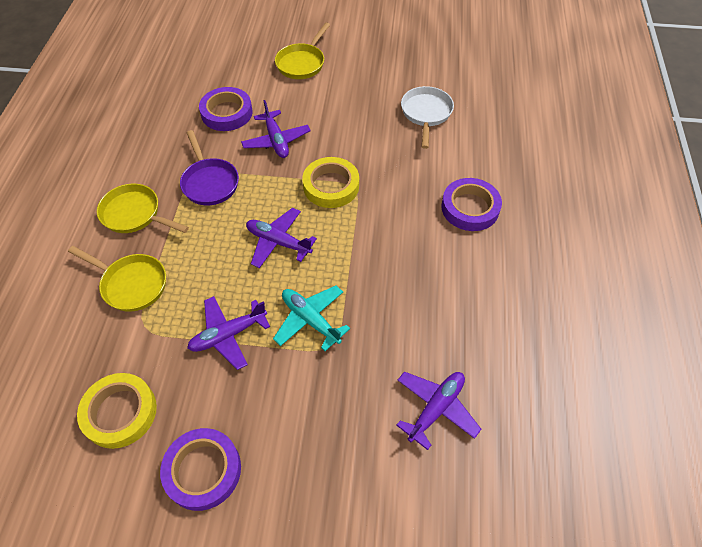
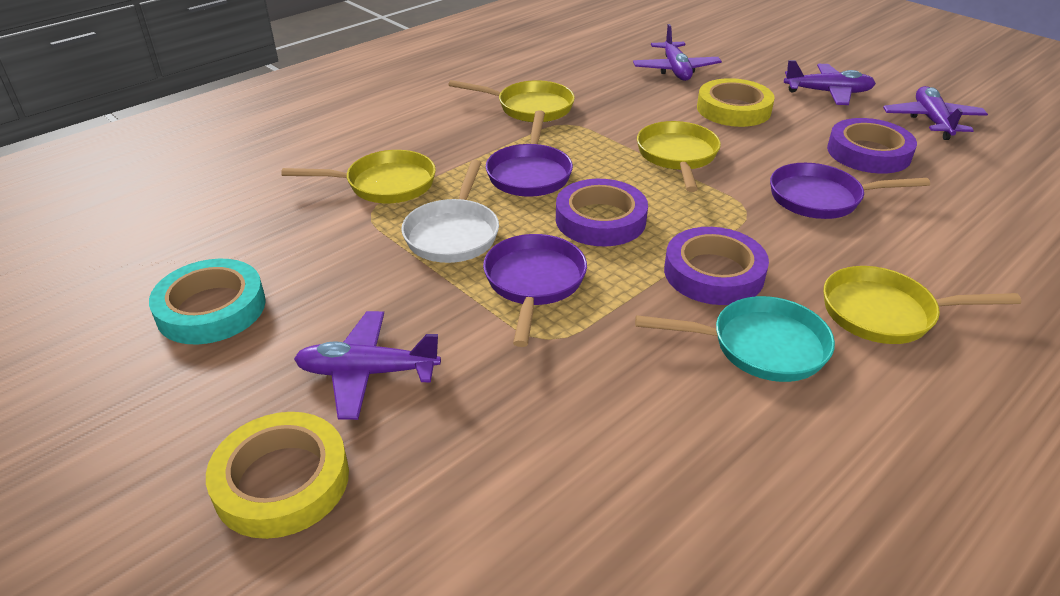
purple pan: [180,130,239,205] = 1 -> [483,234,587,347] [486,110,573,197] [770,163,930,219] = 3
turquoise pan: none = 0 -> [635,296,835,382] = 1
turquoise plane: [273,286,350,351] = 1 -> none = 0
turquoise tape: none = 0 -> [149,259,266,345] = 1
yellow pan: [68,246,166,312] [97,184,189,233] [275,22,330,79] = 3 -> [281,150,436,203] [449,80,575,122] [637,121,721,192] [823,266,1021,344] = 4

